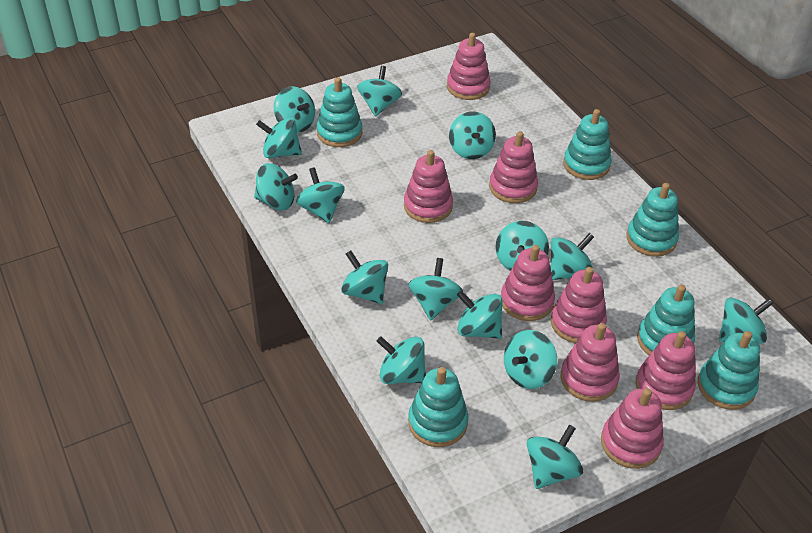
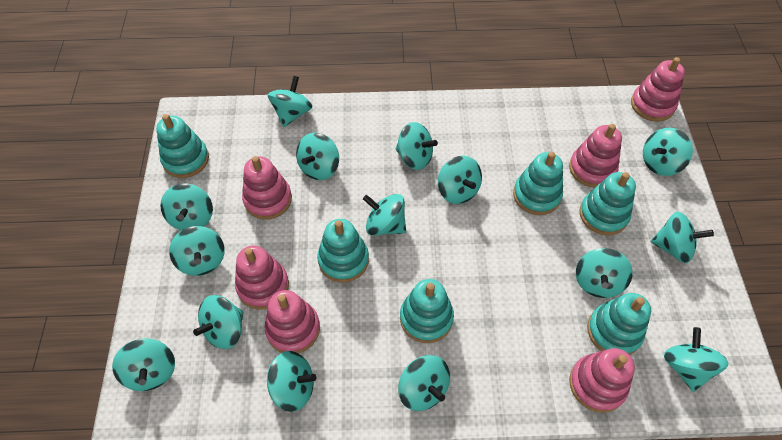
pink stacking toy: [404,150,453,223] [447,33,491,100] [489,131,538,203] [501,245,555,321] [551,267,607,343] [560,323,620,402] [601,388,664,469] [635,331,696,410] = 8 -> [235,245,289,310] [242,156,292,220] [265,290,320,354] [569,124,622,188] [569,348,635,413] [631,57,685,122] = 6

